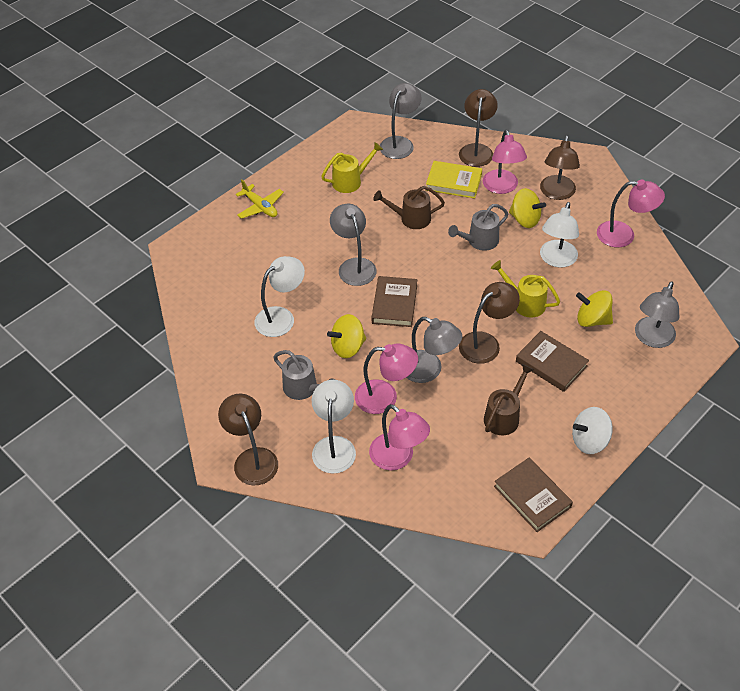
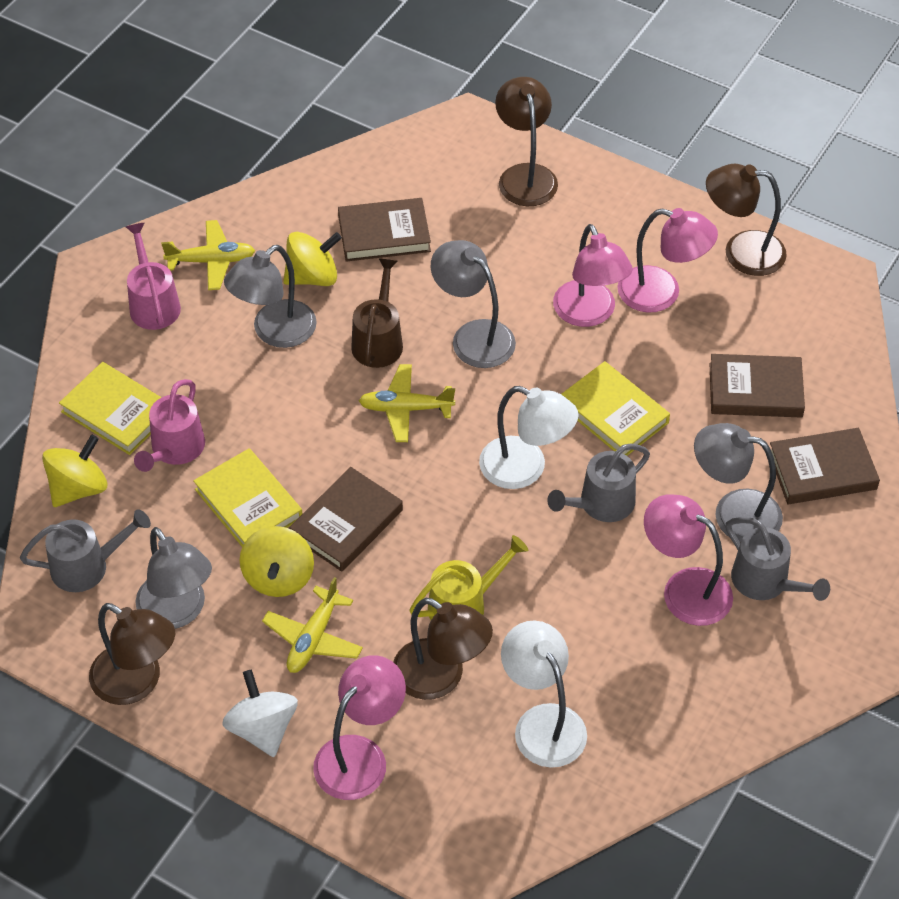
brown book: [372,276,417,327] [494,458,573,532] [516,331,589,392] = 3 -> [289,467,403,572] [338,198,431,262] [709,354,805,417] [770,428,880,504] = 4
brown watering can: [373,186,445,229] [484,364,534,435] = 2 -> [351,258,403,368] = 1
grey watering can: [273,350,335,400] [448,204,509,251] = 2 -> [20,509,151,592] [547,444,650,522] [726,517,830,601] = 3
pink watering can: none = 0 -> [126,223,181,330] [134,379,205,472] = 2
white lamp: [255,256,305,337] [312,380,356,474] [540,202,579,268] = 3 -> [479,386,579,489] [501,620,587,768] = 2
yellow book: [426,161,482,198] = 1 -> [59,362,162,455] [193,448,302,547] [561,361,670,456] = 3
yellow plane: [236,180,284,219] = 1 -> [161,220,255,290] [262,577,363,673] [359,364,455,442] = 3
yellow watering can: [321,142,383,193] [491,260,560,317] = 2 -> [409,535,528,620] = 1

